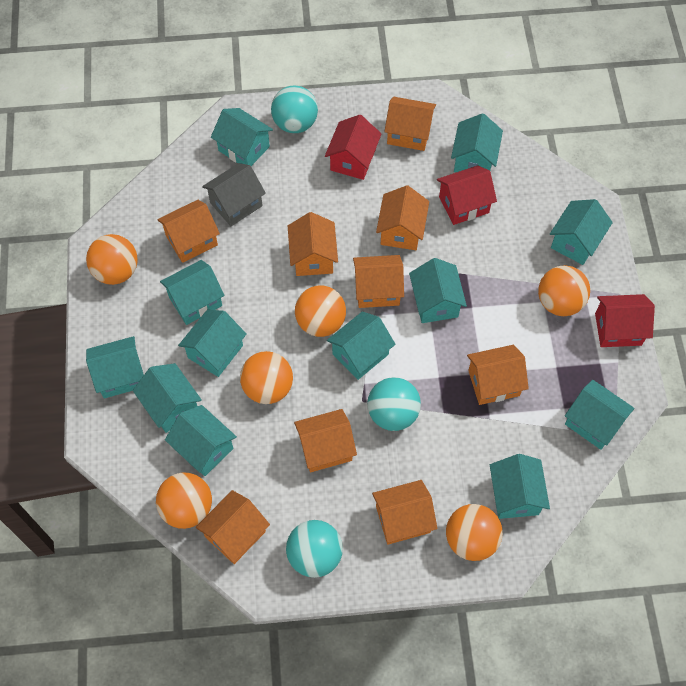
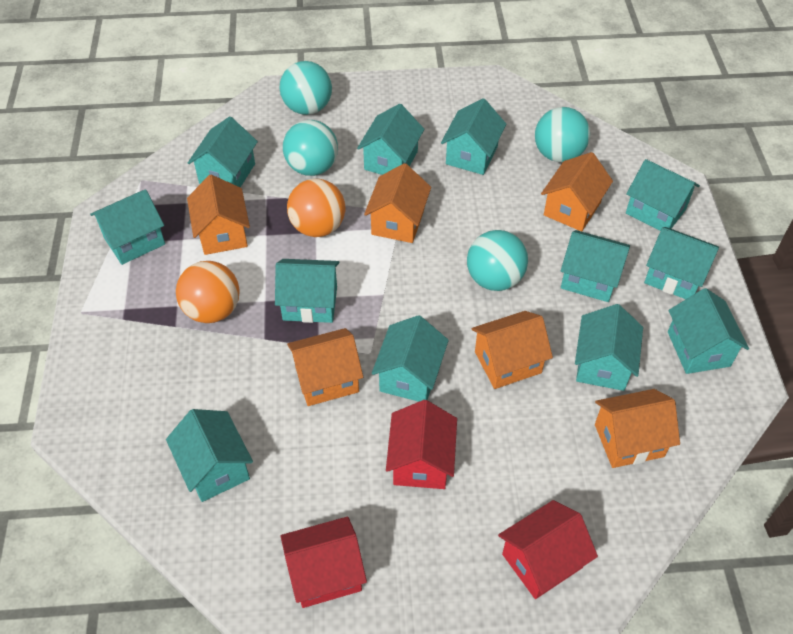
grey house: [202,163,266,226] = 1 -> none = 0
orange ball: [86,234,138,285] [156,472,212,529] [240,351,293,404] [295,286,346,337] [446,504,503,561] [538,265,590,316] = 6 -> [176,261,240,323] [287,179,346,237] = 2
orange house: [157,200,220,263] [196,490,270,564] [288,212,338,276] [294,409,357,472] [353,255,404,308] [372,480,438,544] [376,185,429,250] [384,97,436,151] [467,345,529,405] = 9 -> [187,175,250,255] [287,328,363,406] [364,163,431,243] [471,311,553,389] [541,152,613,232] [595,389,680,468] = 6
turquoise ball: [271,86,318,133] [286,520,343,578] [367,377,421,431] = 3 -> [280,61,332,115] [283,120,338,176] [467,230,528,291] [535,107,590,162] = 4

